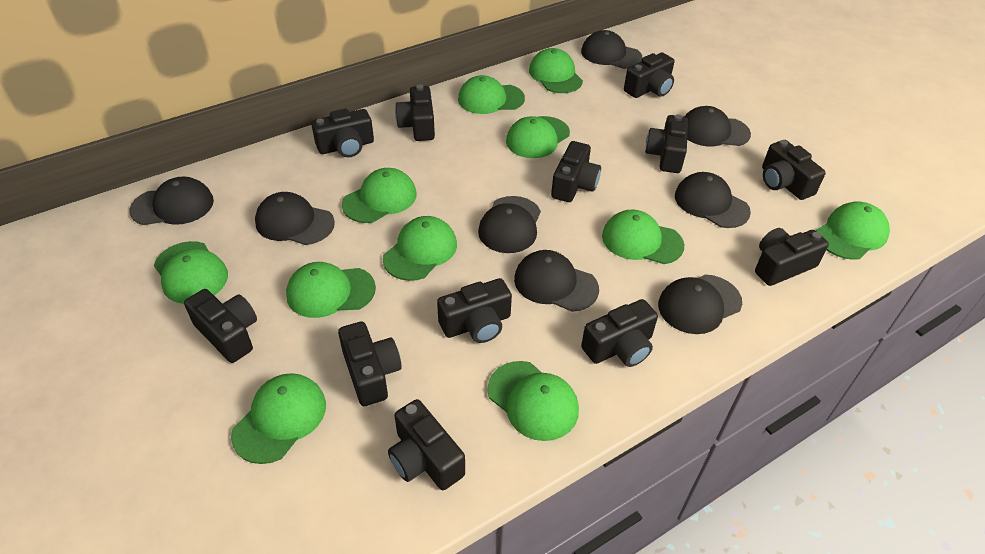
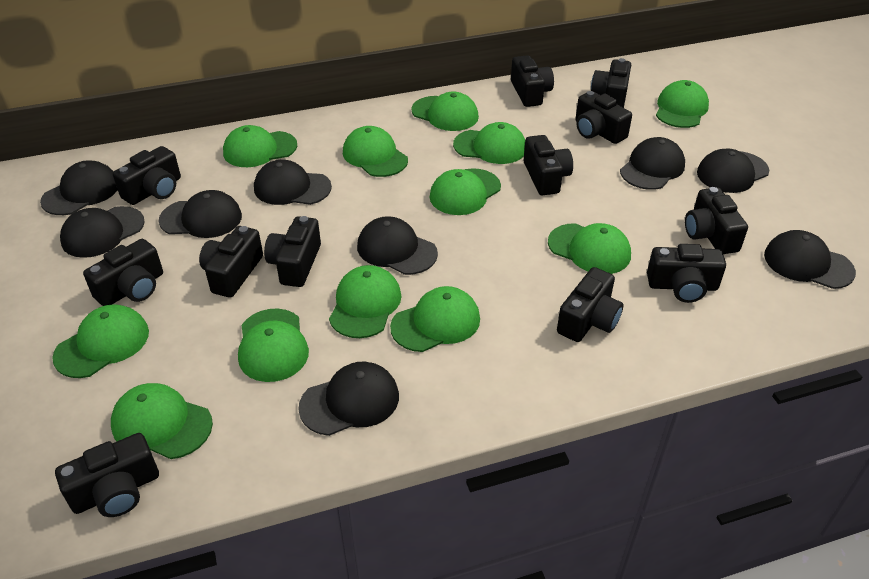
black cap: [129,177,214,225] [255,192,335,245] [478,196,541,253] [514,250,599,312] [581,30,642,69] [658,275,742,334] [675,172,751,228] [684,106,751,147] = 8 -> [40,161,118,215] [60,206,145,258] [158,190,242,238] [254,160,332,205] [298,362,399,436] [357,216,438,275] [620,137,685,190] [697,149,769,193] [764,230,856,289] = 9
green cap: [154,241,228,304] [231,373,326,464] [286,262,376,318] [342,168,417,223] [383,216,457,281] [458,75,525,114] [487,361,579,441] [506,116,570,158] [529,48,583,93] [602,210,684,264] [816,201,890,260] = 11 -> [52,304,149,378] [111,383,213,459] [223,125,297,167] [238,308,309,382] [329,265,401,338] [343,126,408,177] [390,286,480,352] [411,91,479,131] [430,168,501,215] [453,122,525,164] [548,223,631,274] [656,80,709,128] = 12

